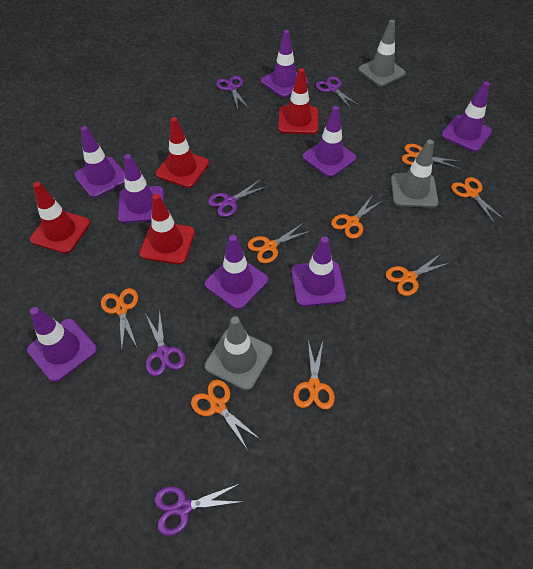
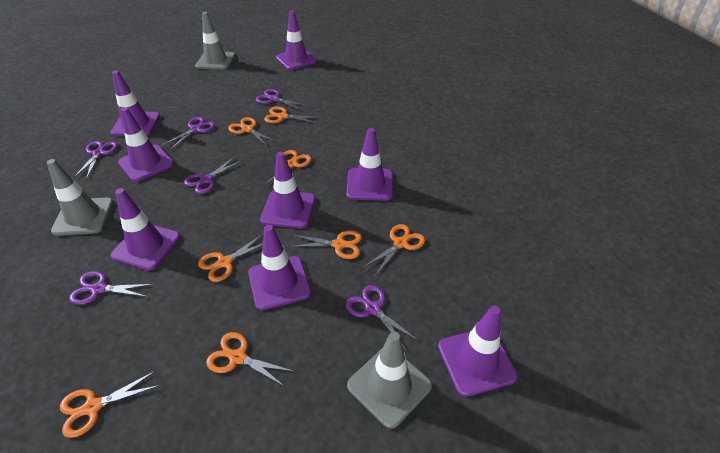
purple scissors: [146,309,186,376] [155,484,241,536] [208,180,268,217] [216,76,248,109] [316,76,360,109] = 5 -> [69,271,153,305] [73,141,118,179] [162,117,215,150] [184,156,243,194] [256,89,305,110] [346,285,418,350] = 6
red traffic cone: [30,182,90,254] [139,194,195,264] [156,117,209,188] [278,68,318,134] = 4 -> none = 0

